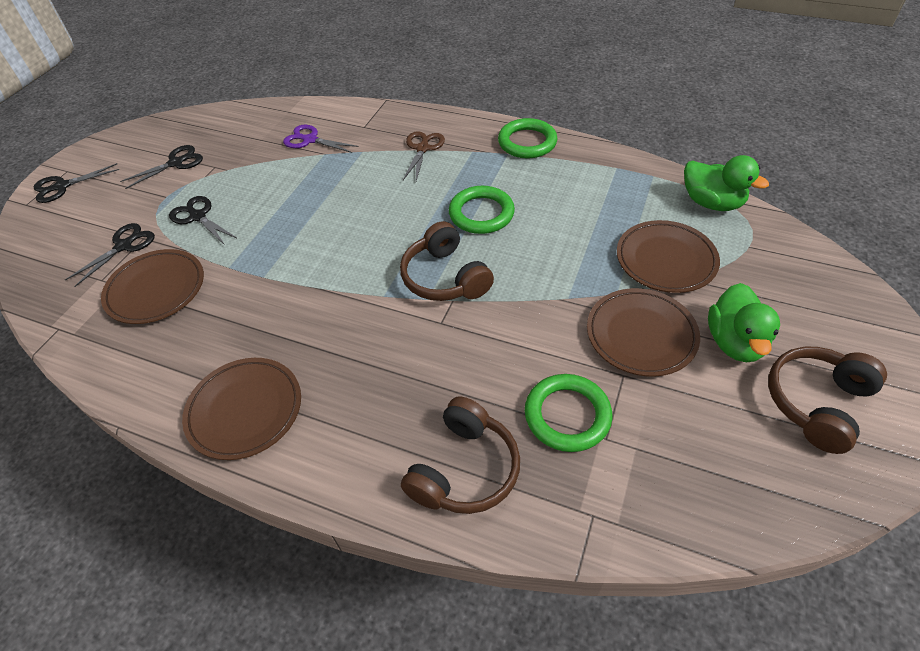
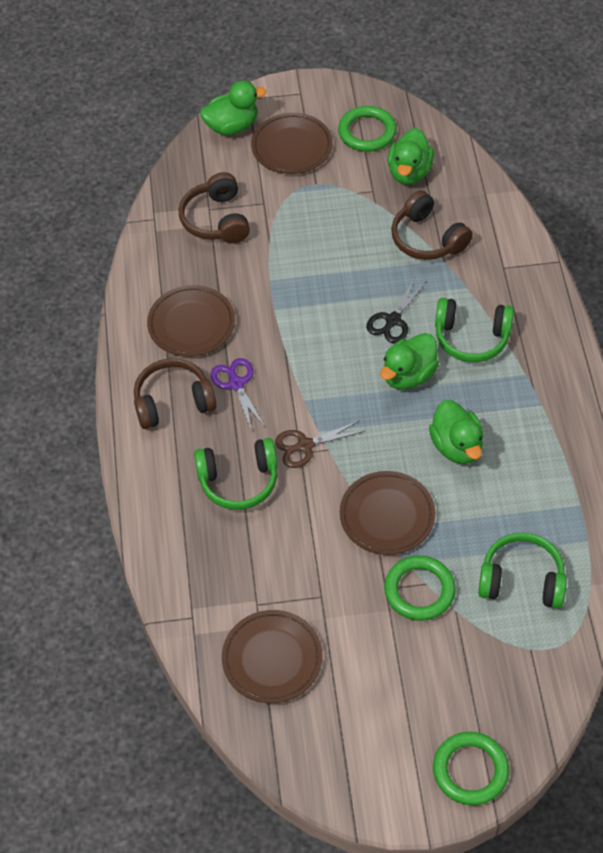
black scissors: [33,163,119,203] [65,223,155,287] [120,145,203,189] [169,196,237,245] = 4 -> [366,277,427,343] = 1
green duck: [684,155,769,211] [708,283,780,362] = 2 -> [200,81,266,135] [380,333,439,390] [388,128,434,184] [429,400,484,464] = 4
green headphones: none = 0 -> [194,438,277,510] [435,298,514,362] [478,533,567,609] = 3

